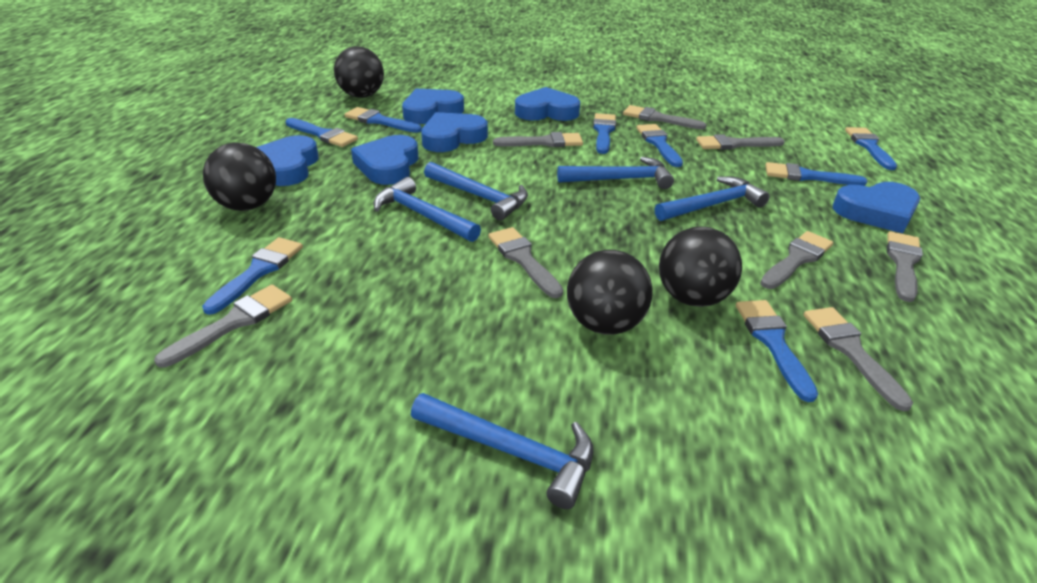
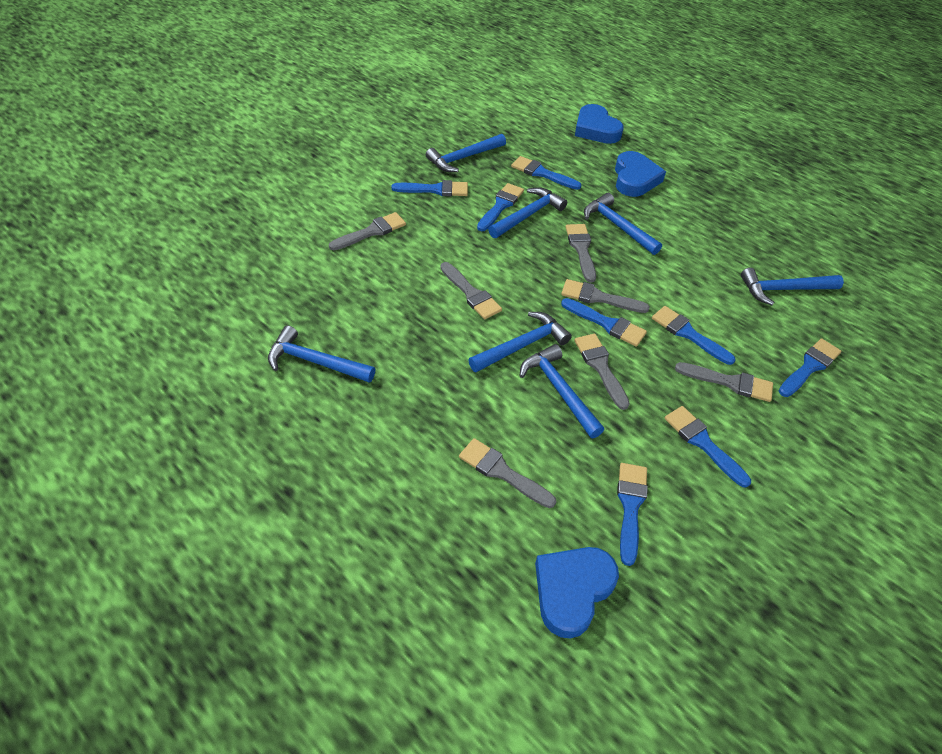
black ball: [203,142,276,211] [334,46,384,98] [567,250,653,335] [659,226,742,307] = 4 -> none = 0
blue hammer: [373,177,481,242] [411,393,593,509] [424,162,528,221] [557,157,674,189] [655,176,770,221] = 5 -> [268,326,375,383] [426,134,506,172] [468,312,572,372] [488,187,567,238] [519,344,604,438] [584,193,662,255] [741,268,844,305] = 7
blue heart: [256,135,319,186] [351,135,418,185] [402,89,464,124] [421,112,488,152] [515,87,580,121] [833,182,920,233] = 6 -> [535,547,619,639] [575,104,624,144] [615,151,666,197] = 3
grey brush: [154,285,292,368] [488,227,563,298] [493,132,583,147] [623,105,707,130] [696,134,785,150] [760,231,833,289] [804,307,913,411] [887,231,923,302] = 8 -> [329,212,406,250] [440,262,502,319] [459,438,556,508] [561,279,650,313] [566,224,596,282] [574,334,630,410] [675,362,773,402] = 7

